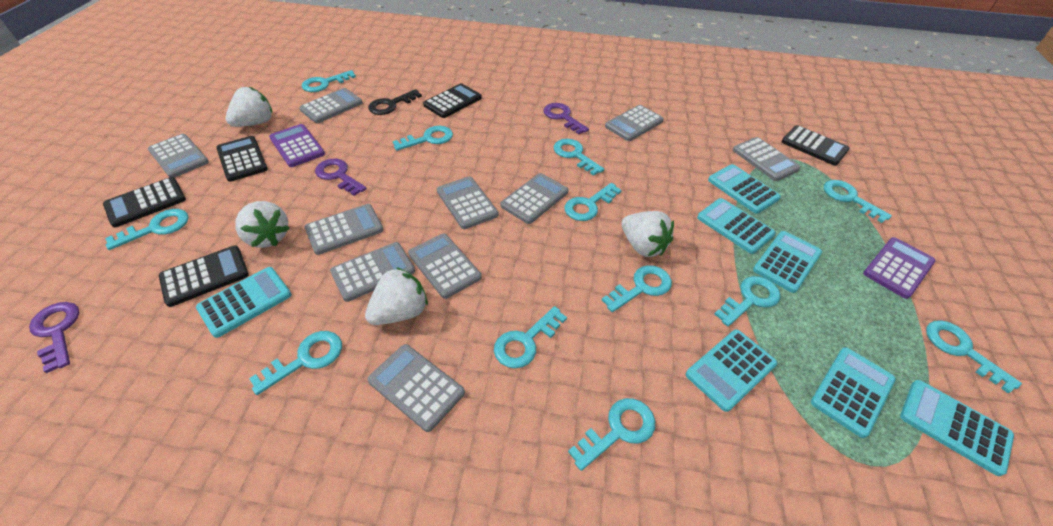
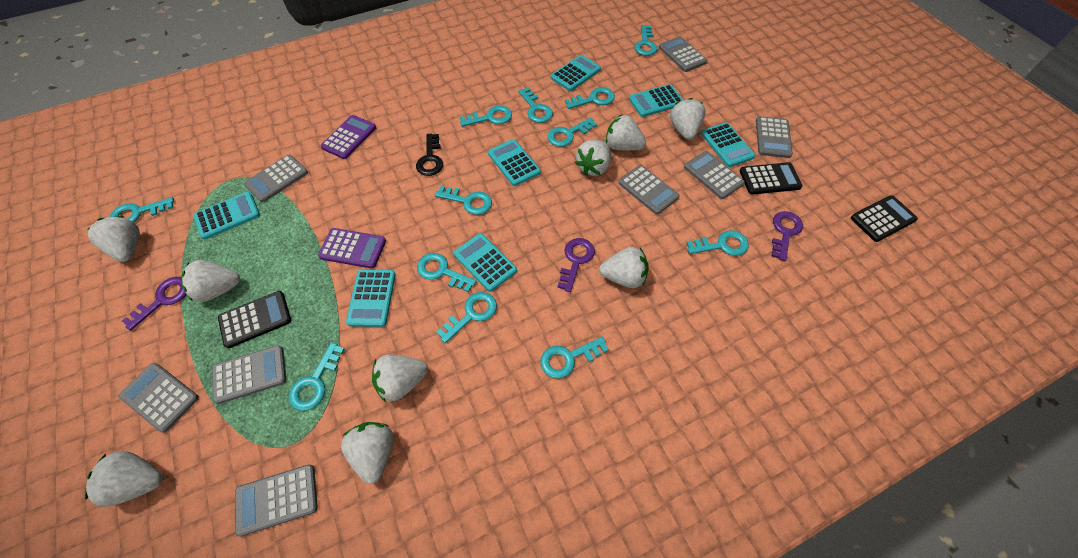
black calculator: [103,177,186,227] [159,245,249,307] [216,136,268,182] [423,83,482,118] [781,125,850,166] = 5 -> [218,291,291,348] [740,162,802,195] [851,195,918,242] = 3
grey calculator: [148,134,209,178] [299,88,363,123] [304,204,383,255] [330,242,415,302] [367,344,465,432] [408,234,482,299] [437,176,498,229] [500,173,568,224] [605,105,664,141] [733,137,801,181] = 10 -> [118,363,199,433] [212,345,286,404] [235,464,318,536] [244,155,308,202] [618,165,680,215] [659,36,707,72] [684,151,745,199] [756,116,793,158] = 8
white strawberry: [226,87,273,127] [235,201,289,248] [365,267,428,325] [621,211,674,257] = 4 -> [85,451,163,507] [88,216,140,262] [182,260,240,302] [341,422,394,484] [372,354,428,402] [575,140,611,176] [599,247,649,288] [606,115,646,151] [670,98,706,140] = 9

